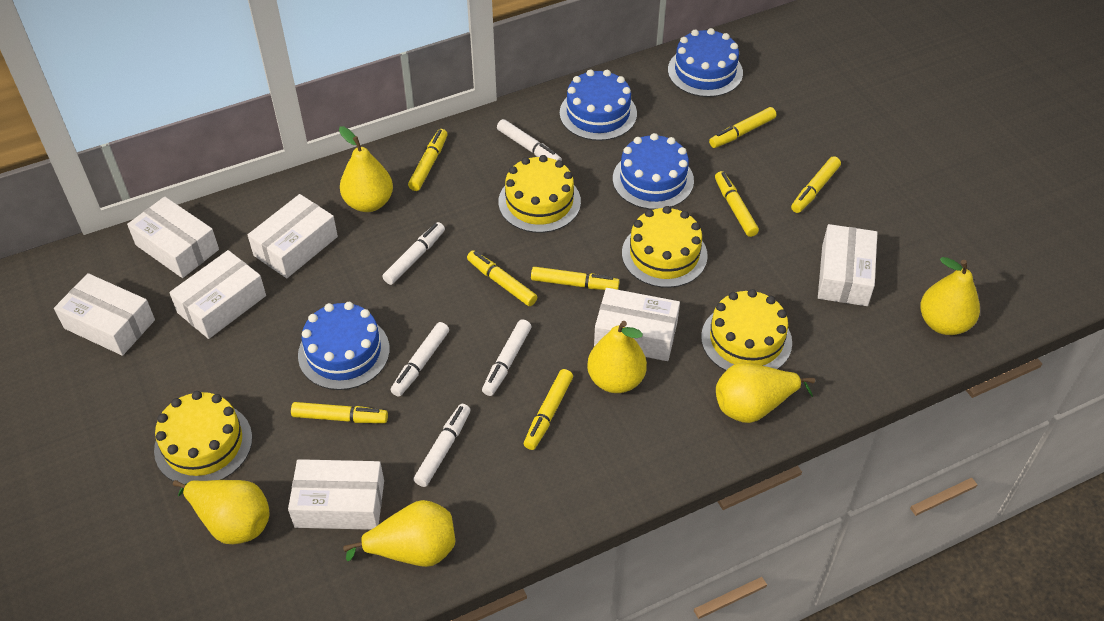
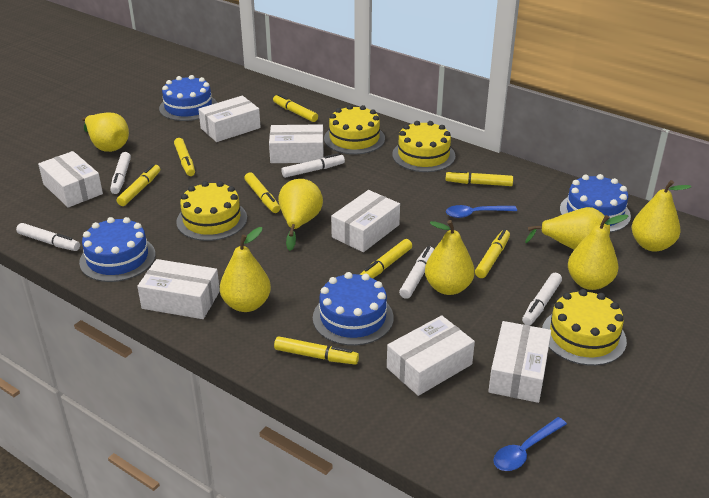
blue spoon: none = 0 -> [446,205,517,218] [494,417,567,471] = 2
yellow pear: [173,480,270,544] [339,126,393,212] [343,500,455,567] [587,321,647,393] [716,363,815,423] [920,257,980,335] = 6 -> [82,112,129,152] [220,227,271,312] [278,179,323,251] [425,220,474,295] [525,207,610,250] [568,214,628,290] [632,180,691,252] = 7

